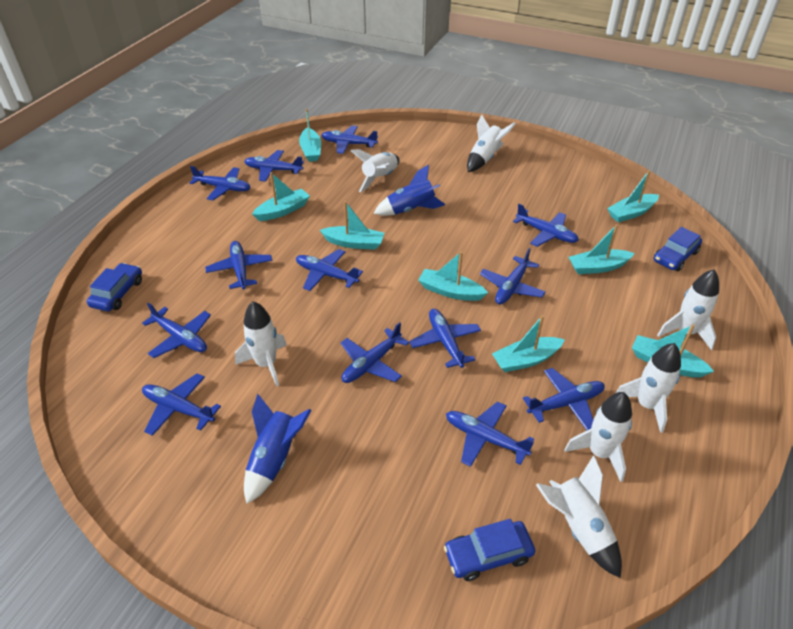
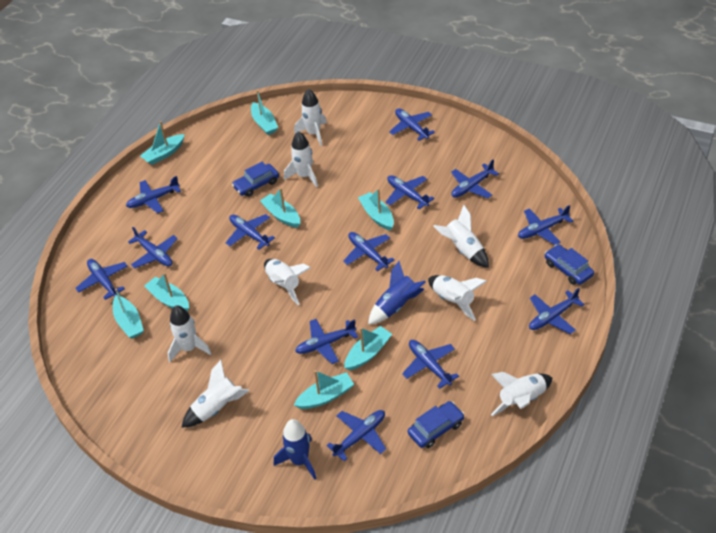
white rocket: [235,301,287,386] [351,149,399,192] [467,115,516,172] [536,455,622,578] [564,392,632,482] [616,343,681,433] [657,269,719,350] = 7 -> [168,305,212,362] [181,360,250,428] [264,259,311,305] [284,131,318,188] [294,89,327,146] [428,275,487,321] [433,205,489,268] [491,372,552,416] = 8

